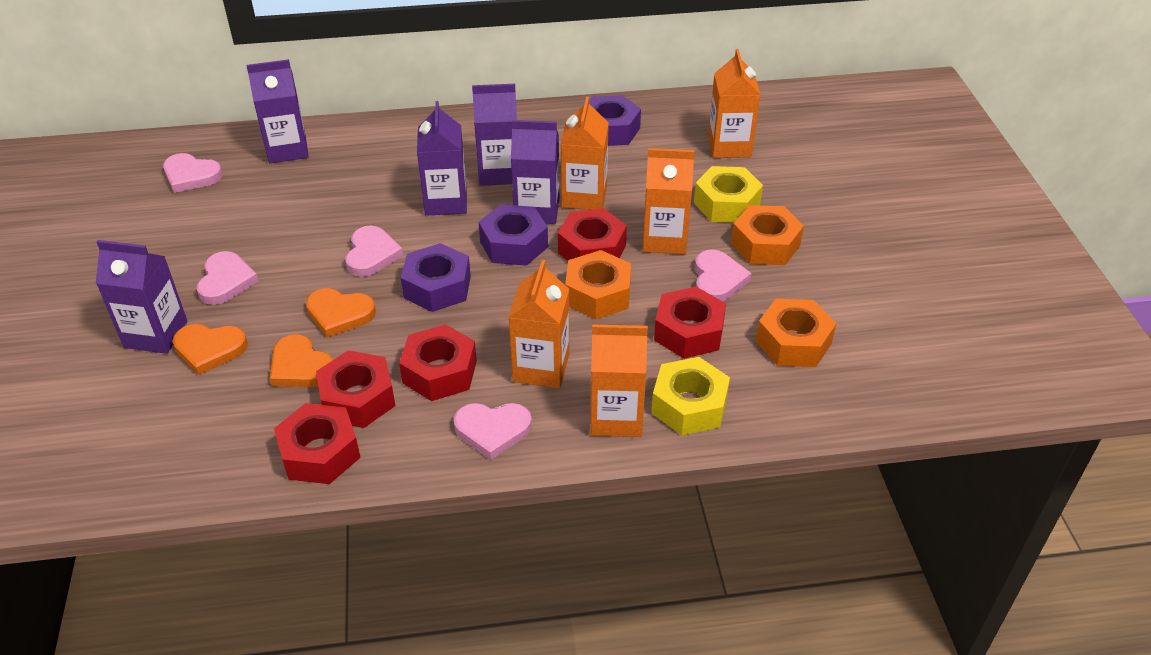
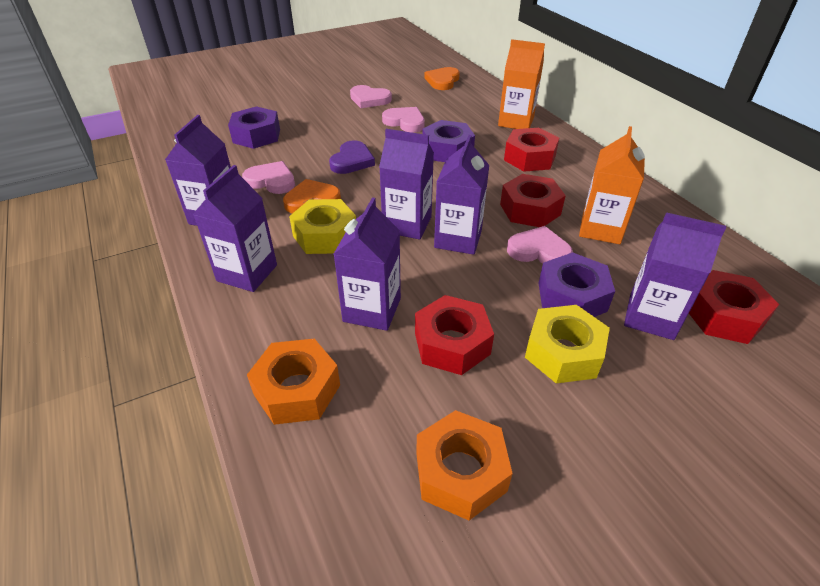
orange carton: [509,260,569,388] [561,96,609,210] [590,324,648,437] [642,148,695,254] [708,49,761,158] = 5 -> [498,39,545,129] [579,126,645,244] = 2
orange heart: [172,324,248,375] [270,334,333,387] [306,288,376,338] = 3 -> [283,179,341,214] [424,67,460,90] = 2
orange nut: [565,250,631,320] [731,205,804,265] [756,299,837,367] = 3 -> [247,338,340,425] [416,410,513,520] = 2
pink heart: [163,153,223,193] [197,251,259,305] [345,226,404,277] [454,403,532,460] [695,249,752,301] = 5 -> [242,161,295,194] [350,85,392,108] [382,107,425,132] [507,226,573,264] = 4
purple carton: [96,240,187,354] [246,59,309,163] [417,101,467,216] [472,84,517,186] [511,120,559,224] = 5 -> [165,115,231,226] [193,165,277,292] [334,197,401,331] [379,129,434,240] [434,135,489,255] [624,212,726,340] = 6
purple heart: none = 0 -> [329,140,375,174] = 1
red nut: [274,403,361,484] [316,350,396,428] [399,324,477,401] [558,208,627,261] [654,287,726,359] = 5 -> [415,295,494,375] [500,174,566,227] [504,128,559,172] [689,270,779,344] = 4

